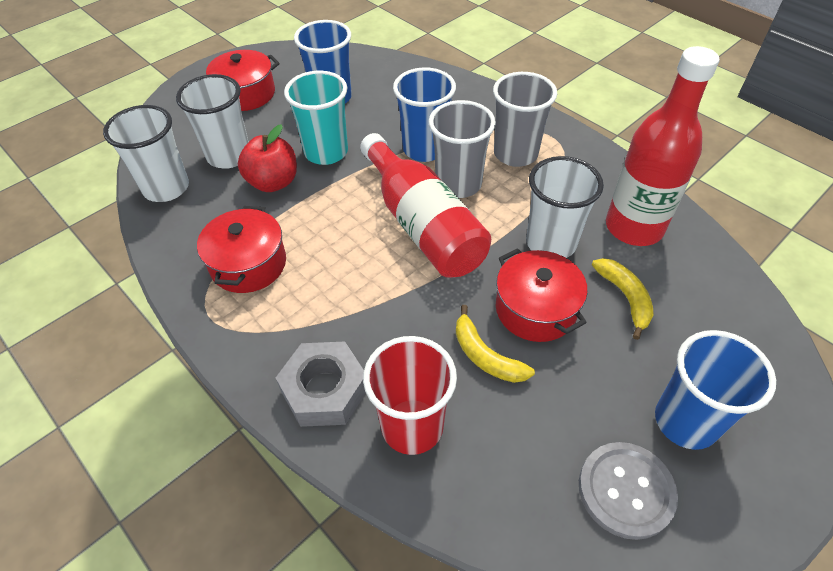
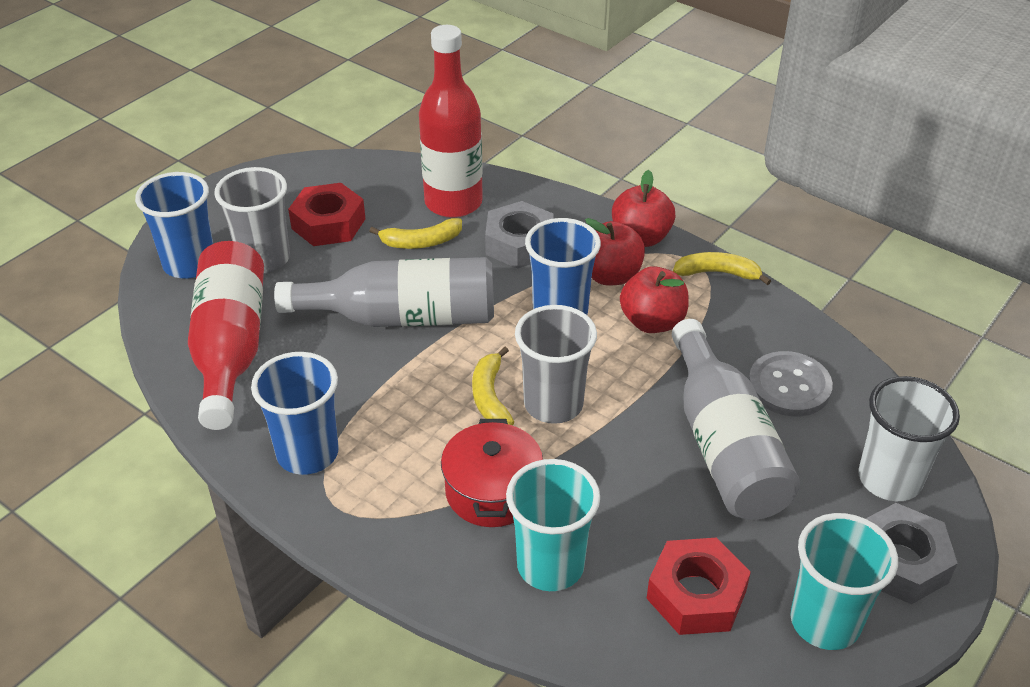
grey bottle: none = 0 -> [274,257,494,327] [672,319,800,520] = 2
grey nut: [276,342,366,427] = 1 -> [485,201,554,269] [866,503,958,605] = 2
red apple: [238,124,297,192] = 1 -> [585,218,645,285] [612,170,676,247] [620,266,689,333] = 3
red cup: [363,336,457,455] = 1 -> none = 0
red nut: none = 0 -> [288,183,366,246] [646,538,751,635] = 2
red pot: [197,206,286,293] [206,50,279,111] [496,248,587,342] = 3 -> [441,419,543,527] = 1
turquoise cup: [284,71,348,165] = 1 -> [506,459,600,591] [791,513,898,650] = 2
white cup: [103,105,189,202] [176,74,249,169] [526,156,604,258] = 3 -> [858,376,960,501] = 1
yellow banana: [456,305,535,383] [592,258,654,340] = 2 -> [369,218,462,249] [472,347,514,425] [673,252,771,285] = 3

